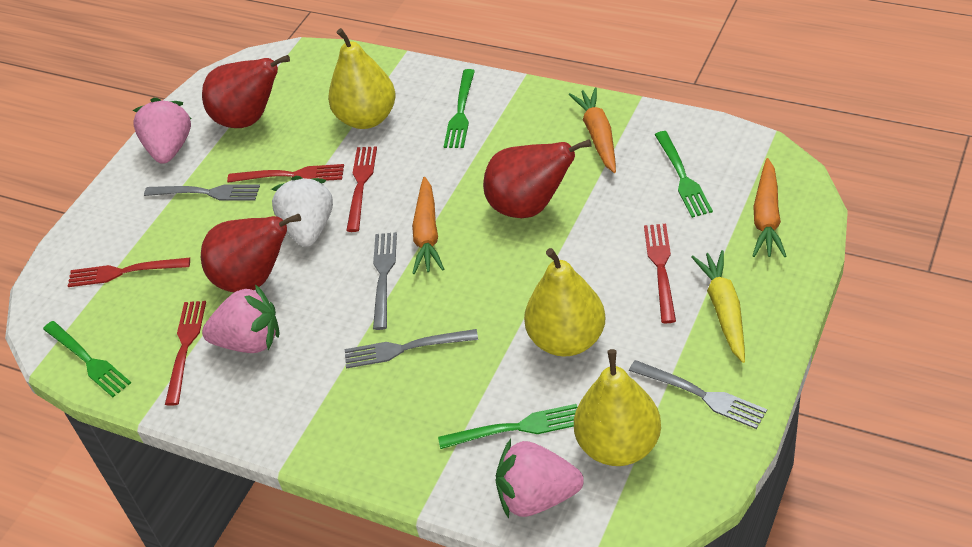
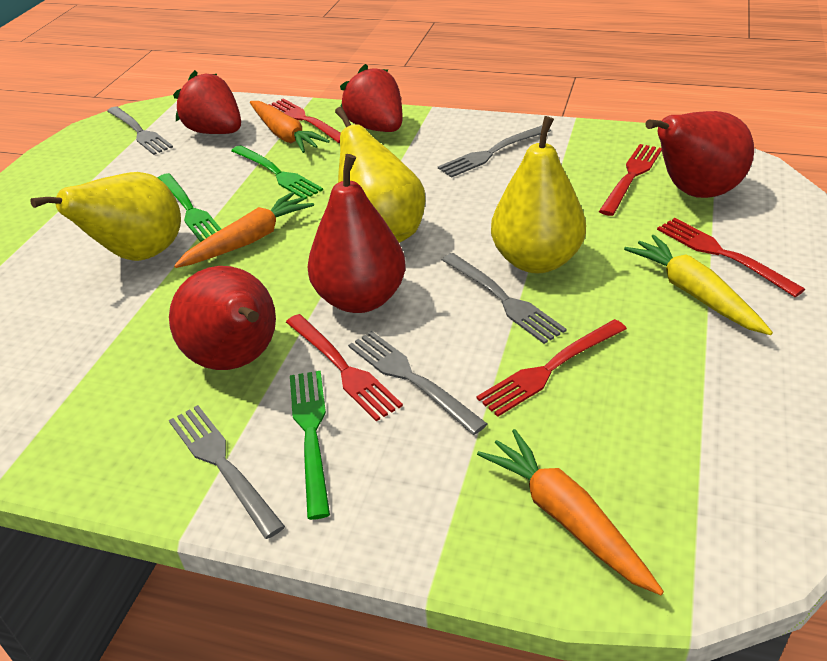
green fork: [43,321,131,397] [438,404,577,449] [444,69,475,148] [655,131,713,218] = 4 -> [158,173,221,242] [231,145,323,200] [290,371,330,520] = 3
grey fork: [144,184,260,201] [345,329,478,369] [373,232,397,330] [629,360,767,429] = 4 -> [107,106,173,155] [169,405,285,539] [348,331,487,435] [438,125,551,178] [442,253,567,344] = 5
pink strawberry: [132,98,191,164] [202,284,280,353] [496,439,584,518] = 3 -> none = 0
red strawberry: none = 0 -> [173,70,241,134] [340,64,403,132] = 2
white strawberry: [271,176,333,247] = 1 -> none = 0

